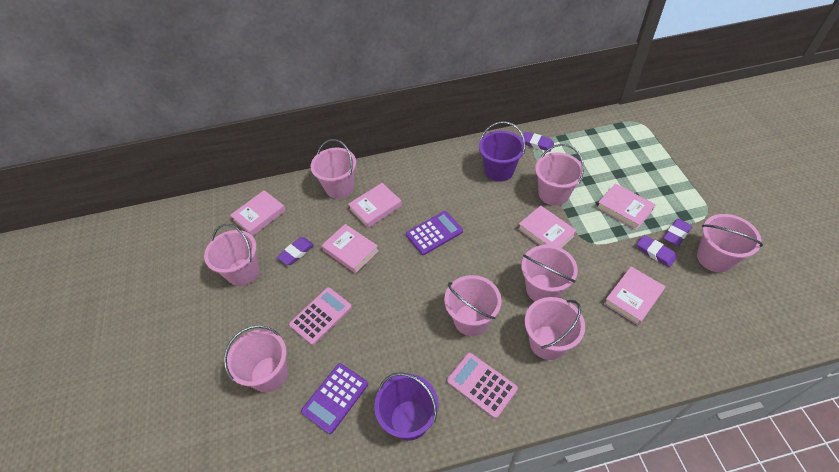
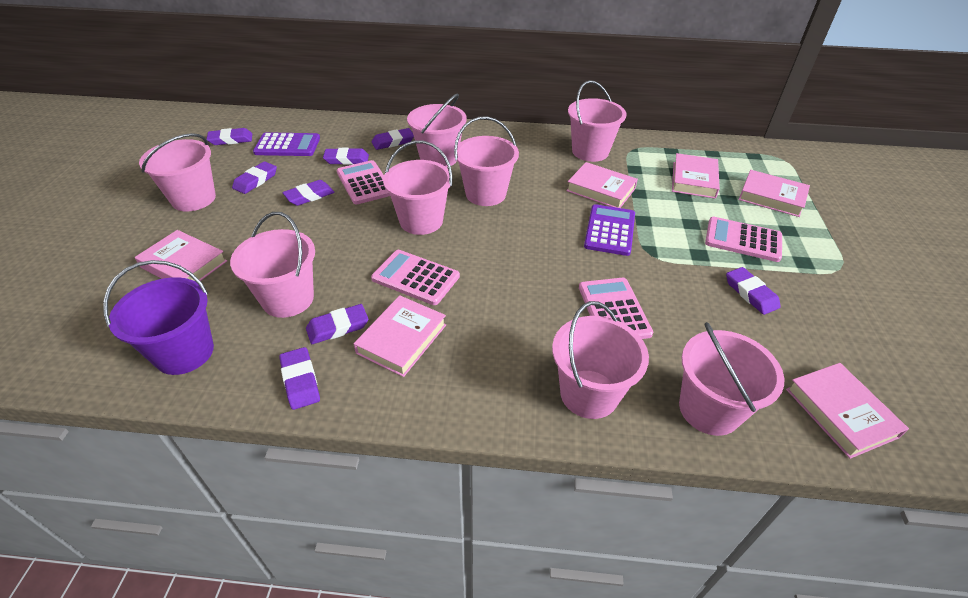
pink calculator: [289,287,352,345] [447,353,518,419] = 2 -> [337,160,390,205] [371,250,460,305] [579,277,653,339] [705,217,782,262] = 4
purple bucket: [374,372,438,441] [479,121,526,182] = 2 -> [103,260,214,375] = 1
purple eraser: [277,237,314,265] [521,132,554,152] [637,235,677,267] [663,219,692,246] = 4 -> [206,128,252,145] [232,161,277,194] [279,347,320,410] [282,180,335,206] [306,304,368,344] [323,148,369,165] [372,128,414,150] [726,267,781,315] = 8

